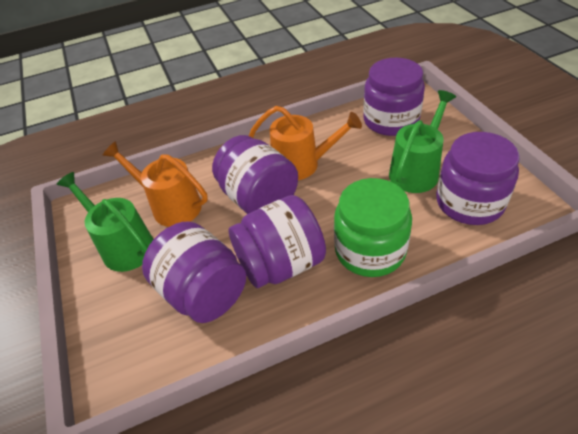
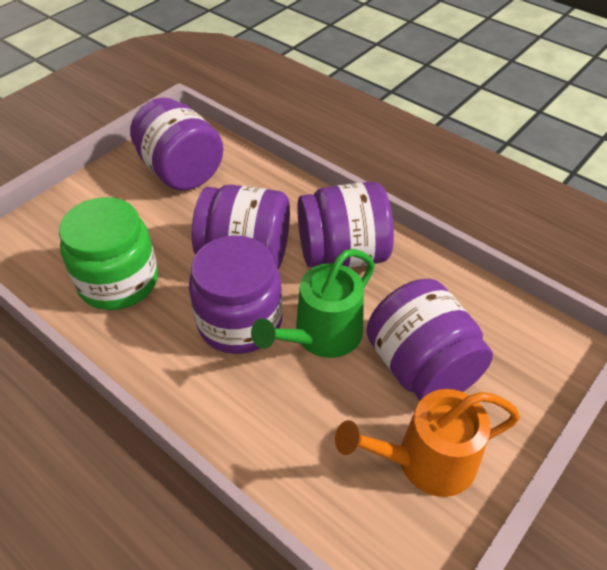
green watering can: [57,172,154,272] [389,90,456,193] = 2 -> [251,249,375,358] = 1
orange watering can: [103,141,208,227] [249,106,362,180] = 2 -> [335,389,520,497] = 1

